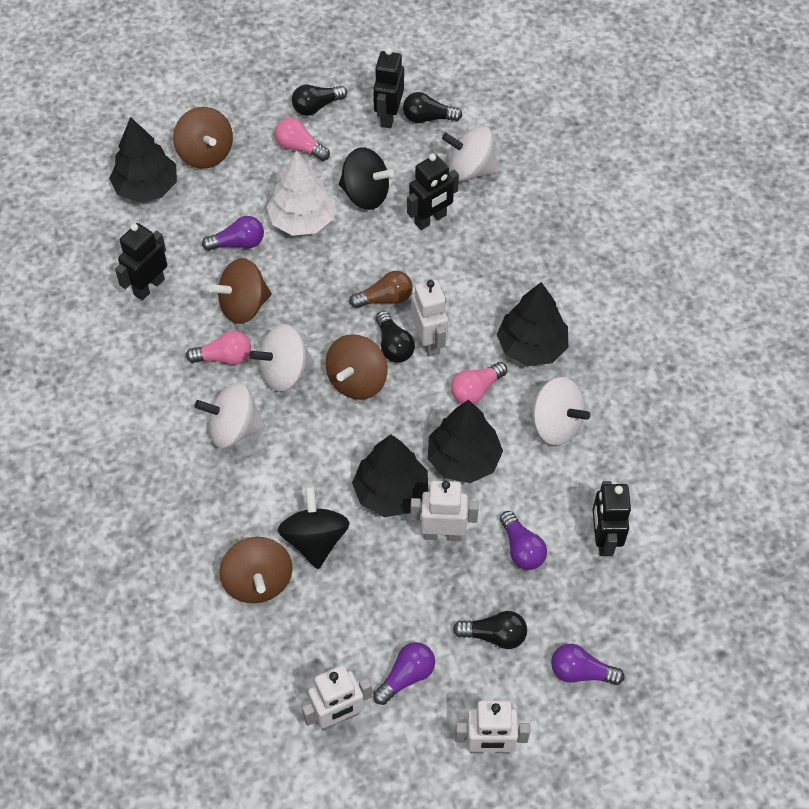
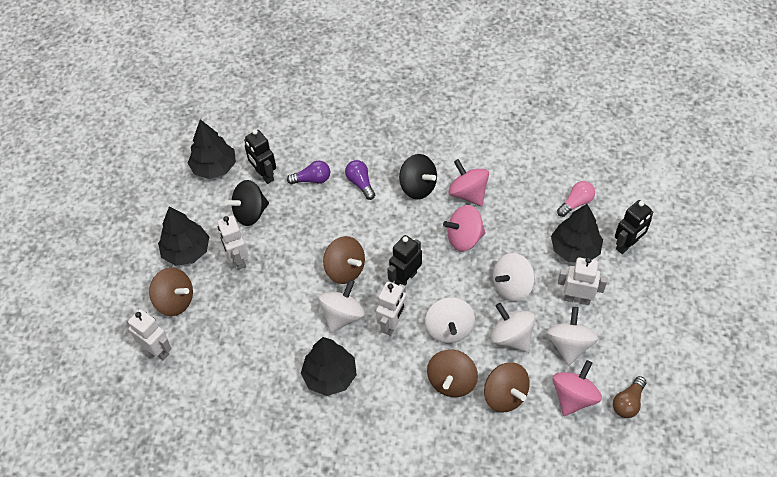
black light bulb: [292,85,347,116] [376,311,415,363] [403,92,463,123] [453,611,527,649] = 4 -> none = 0
black robot: [115,223,167,301] [373,48,404,128] [407,154,459,230] [592,481,631,556] = 4 -> [244,129,276,184] [387,235,422,286] [615,200,654,254] = 3
pink light bulb: [186,331,251,365] [275,118,330,161] [451,362,507,404] = 3 -> [557,181,595,217] = 1
pink spinning top: none = 0 -> [443,205,486,252] [448,159,489,206] [553,360,602,416] = 3
purple light bulb: [202,216,264,251] [373,642,435,705] [500,511,547,570] [551,644,624,685] = 4 -> [287,161,330,184] [345,160,375,200] = 2
white spinning top: [195,382,265,448] [249,324,314,392] [442,126,499,181] [530,377,590,445] = 4 -> [319,279,365,333] [425,297,475,343] [490,303,535,352] [493,253,535,302] [547,307,598,366] = 5
white tree: [267,151,335,236] = 1 -> none = 0

